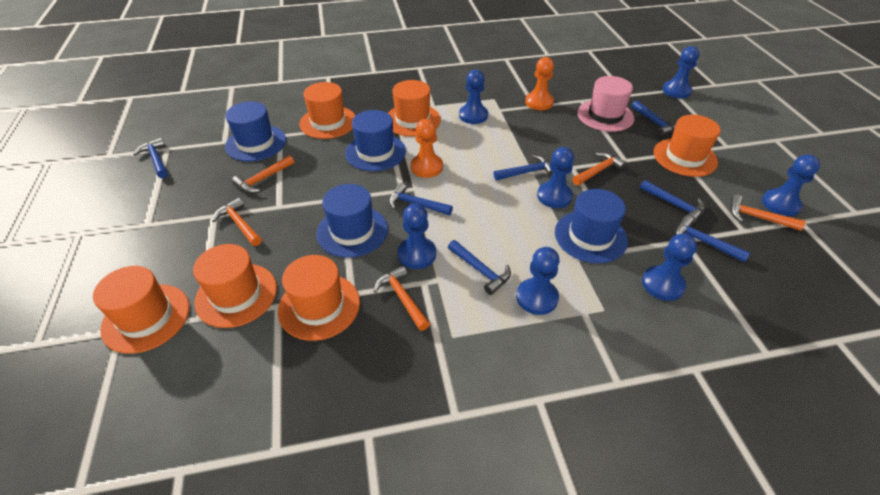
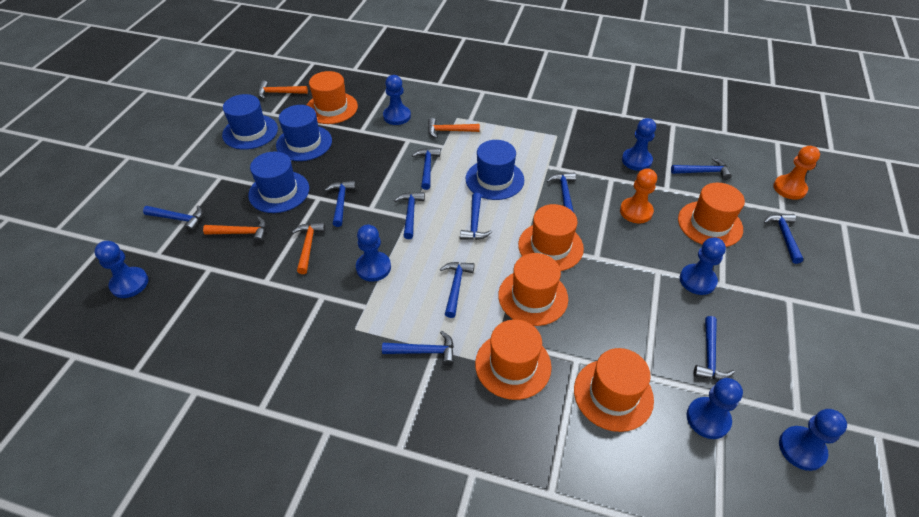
blue hammer: [133,138,168,178] [389,183,453,216] [448,240,511,295] [494,155,553,180] [631,100,677,136] [640,180,705,223] [676,215,750,262] = 7 -> [143,206,203,232] [325,181,356,227] [382,331,454,366] [394,192,425,239] [412,148,440,190] [440,262,474,318] [460,193,492,240] [547,172,576,212] [671,157,732,180] [694,316,735,380] [764,214,803,264] = 11
orange hammer: [212,198,262,246] [232,155,294,193] [374,266,430,331] [572,152,627,186] [731,195,805,231] = 5 -> [203,216,266,243] [258,81,308,99] [292,223,325,274] [428,118,480,138] = 4
pink hat: [577,76,634,132] = 1 -> none = 0

